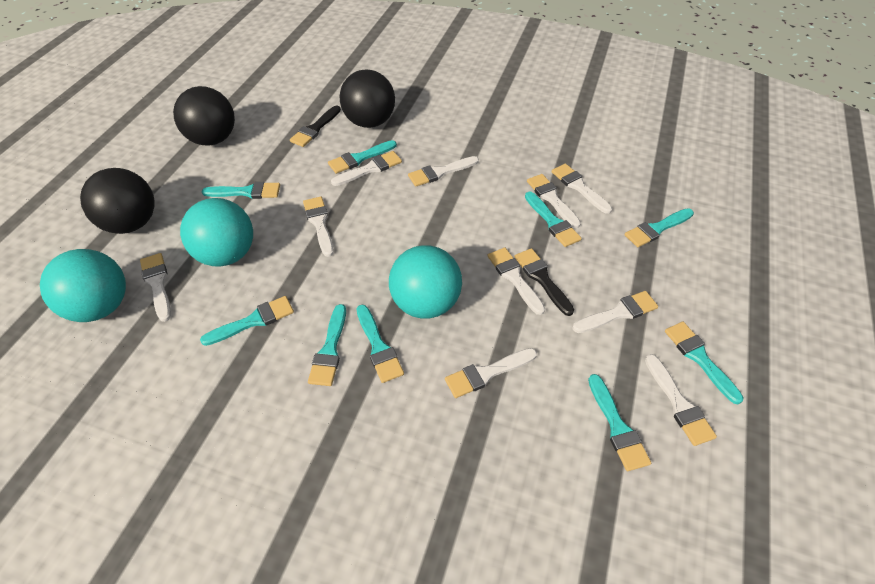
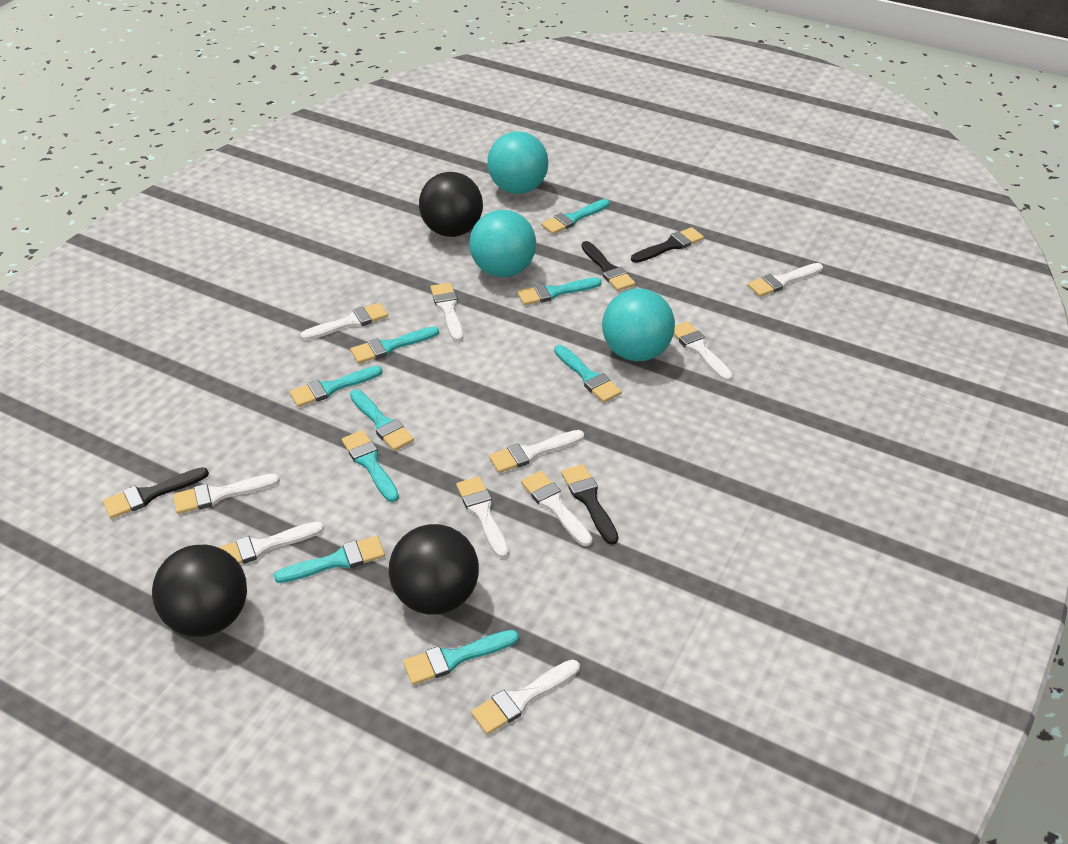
black brush: [290,106,341,147] [514,248,574,316] = 2 -> [103,467,209,519] [561,464,618,545] [581,241,635,291] [631,227,704,263] = 4

